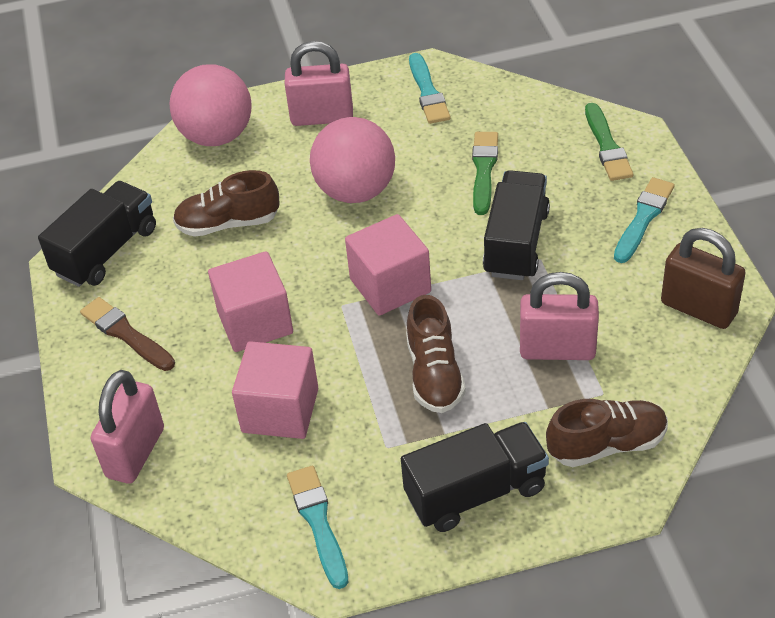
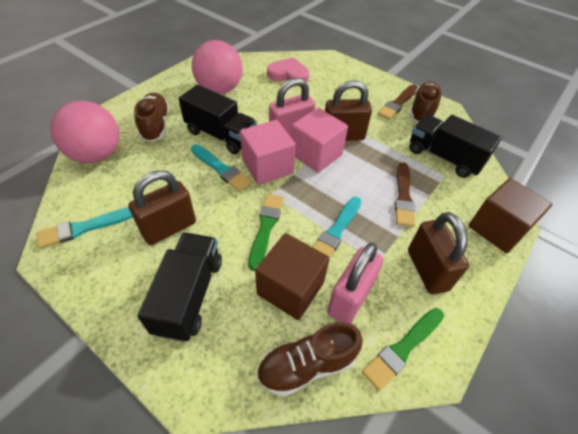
brown brush: [80,297,175,371] = 1 -> [378,84,418,120] [395,162,415,227] = 2
brown cube: none = 0 -> [255,233,330,320] [469,178,552,253] = 2
brown padlock: [661,228,746,329] = 1 -> [128,171,196,245] [325,80,372,141] [408,212,469,295] = 3
pink cube: [208,251,293,352] [232,341,319,439] [345,214,431,316] = 3 -> [240,120,296,185] [291,108,348,173] = 2
pink heart: none = 0 -> [267,57,309,83] = 1
pink padlock: [91,370,164,483] [285,41,353,126] [520,272,599,360] = 3 -> [269,78,315,137] [327,243,383,323] = 2

